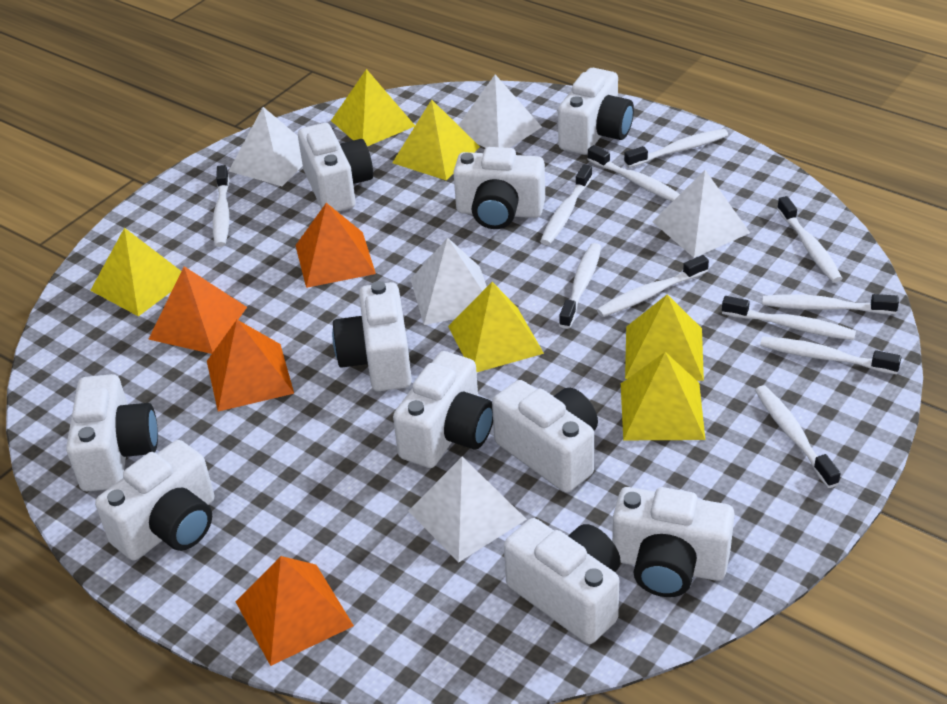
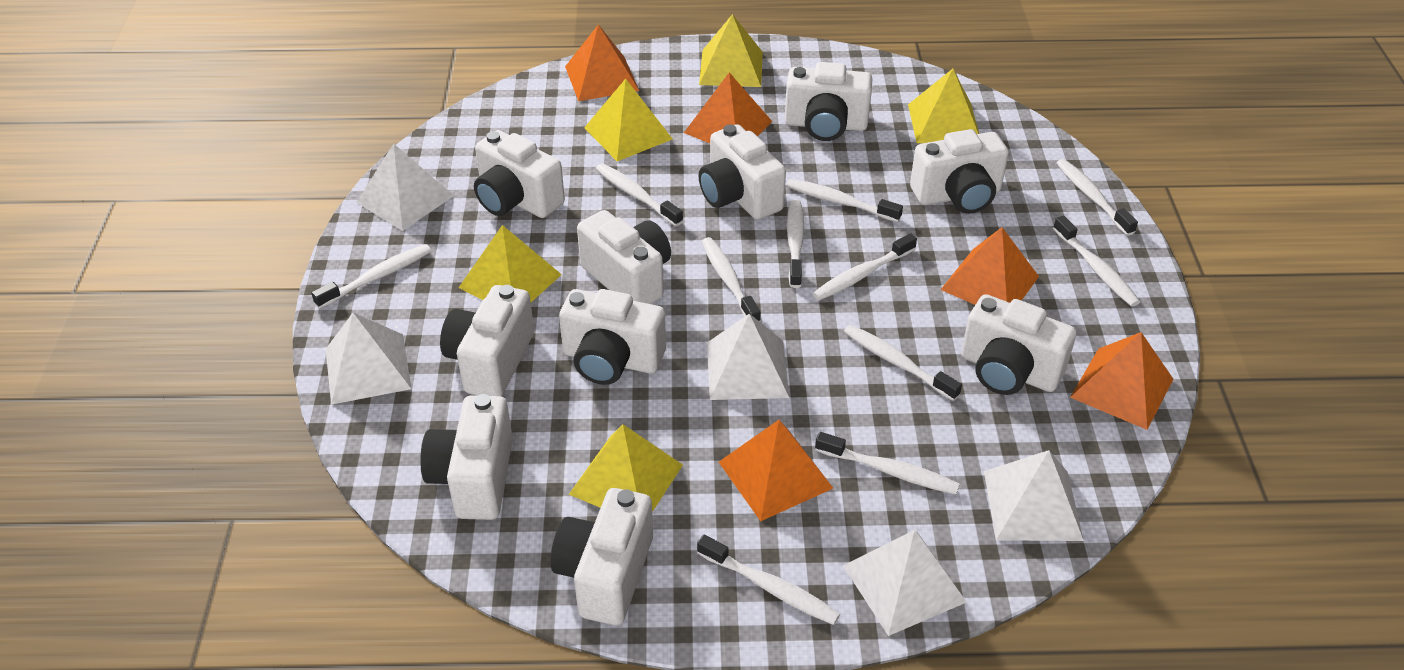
orange pyramid: [148,266,247,354] [207,320,294,412] [236,556,354,666] [295,203,376,288] = 4 -> [565,24,639,101] [684,72,773,143] [719,420,833,521] [941,227,1039,305] [1070,332,1173,430] = 5
yellow pyramid: [90,228,181,316] [331,69,415,146] [392,100,480,180] [448,282,544,373] [621,352,705,440] [625,294,704,381] = 6 -> [458,225,562,302] [569,424,683,512] [584,79,673,161] [699,14,763,87] [908,69,979,143] = 5

